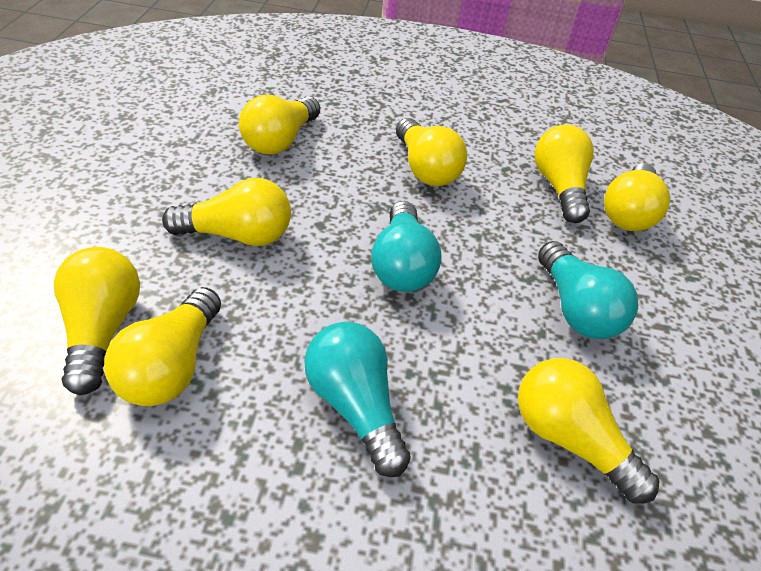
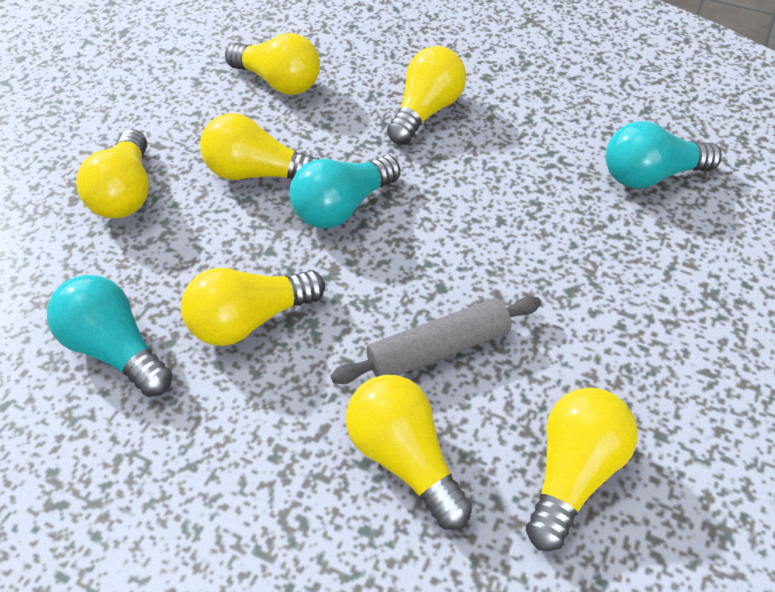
grey rolling pin: none = 0 -> [330,296,541,384] = 1
yellow light bulb: [54,247,140,395] [104,287,221,406] [162,178,291,246] [239,95,320,155] [396,118,467,186] [518,358,660,504] [535,125,594,223] [604,163,670,231] = 8 -> [76,129,149,218] [181,268,325,346] [200,113,319,180] [225,33,320,95] [346,375,472,530] [387,46,466,145] [526,387,638,551] = 7

